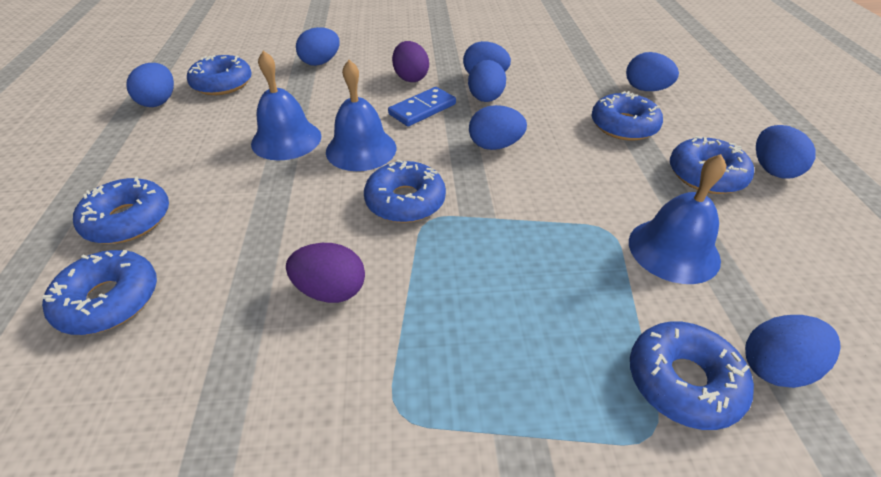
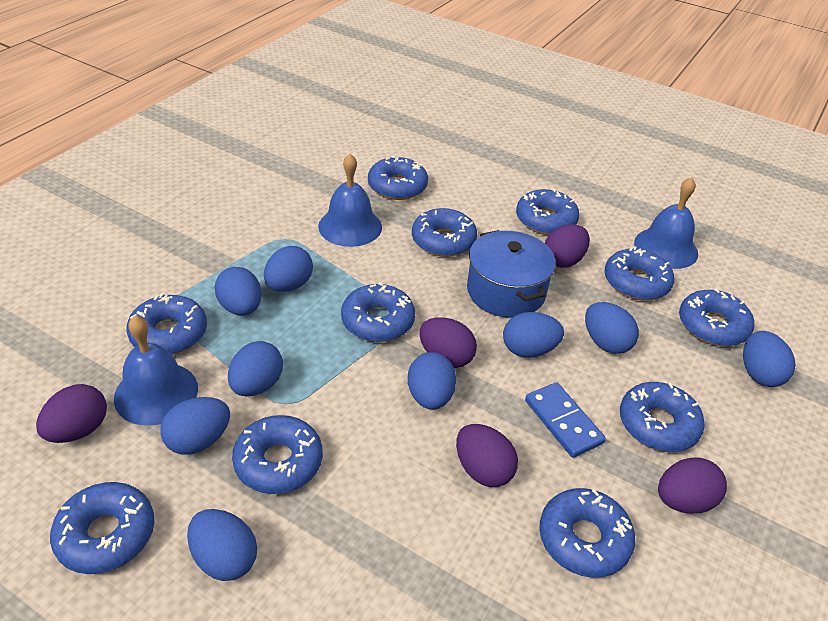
blue donut: [42,250,157,335] [73,176,169,244] [187,55,252,95] [364,160,446,223] [591,91,663,141] [630,321,754,430] [670,136,754,194] = 7 -> [50,482,154,574] [126,293,207,355] [232,415,323,494] [341,282,415,342] [368,156,428,200] [412,208,477,257] [516,189,580,235] [539,488,635,578] [604,246,674,300] [620,382,705,452] [679,288,755,346] = 11
blue egg: [126,63,174,107] [296,27,340,66] [463,41,511,74] [468,60,506,102] [469,105,527,150] [626,52,679,91] [745,315,841,388] [756,125,815,178] = 8 -> [160,397,230,455] [187,509,257,581] [215,267,262,316] [228,341,283,396] [264,246,313,292] [408,352,456,410] [503,312,564,358] [585,302,639,354] [743,331,796,387] = 9
blue pot: none = 0 -> [467,230,556,318] = 1
purple egg: [286,243,365,303] [392,41,429,82] = 2 -> [36,384,107,443] [420,317,477,368] [456,424,518,487] [545,224,590,268] [658,457,727,514] = 5

